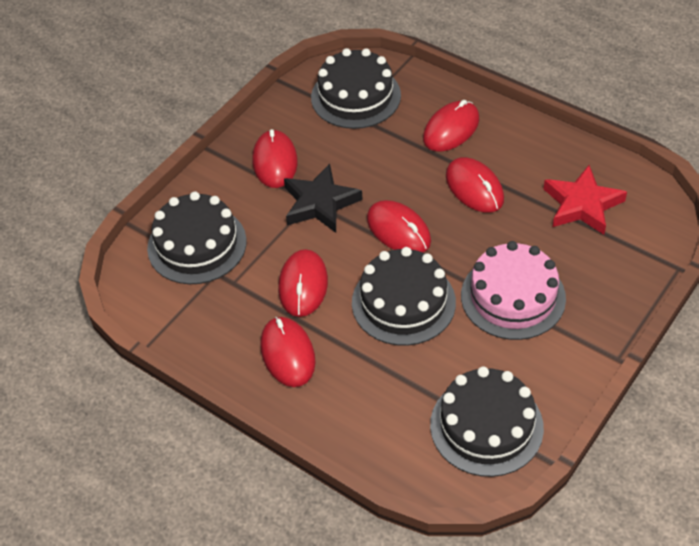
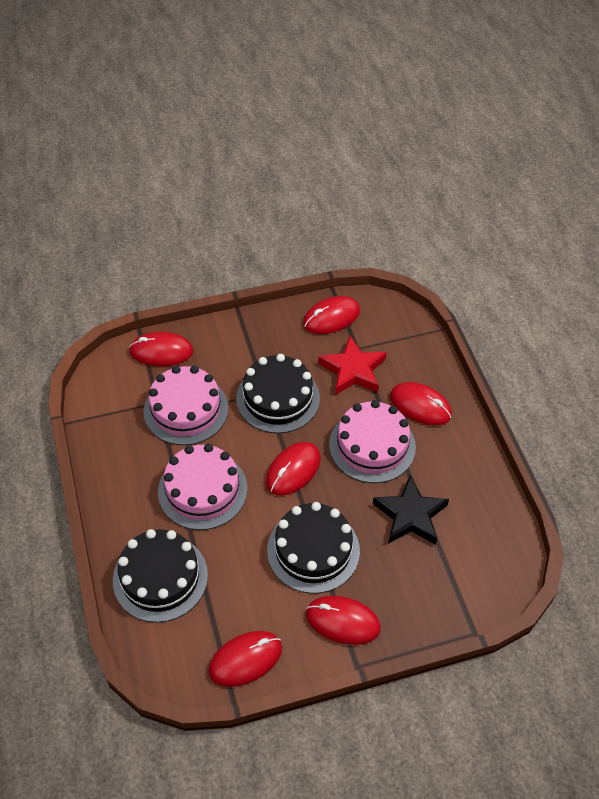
black cake: [147,191,247,284] [311,48,401,129] [352,247,456,346] [430,367,544,477] = 4 -> [113,529,208,622] [236,354,320,433] [267,502,360,594] = 3
pink cake: [461,241,566,340] = 1 -> [144,366,228,445] [158,444,247,530] [329,400,416,483] = 3

